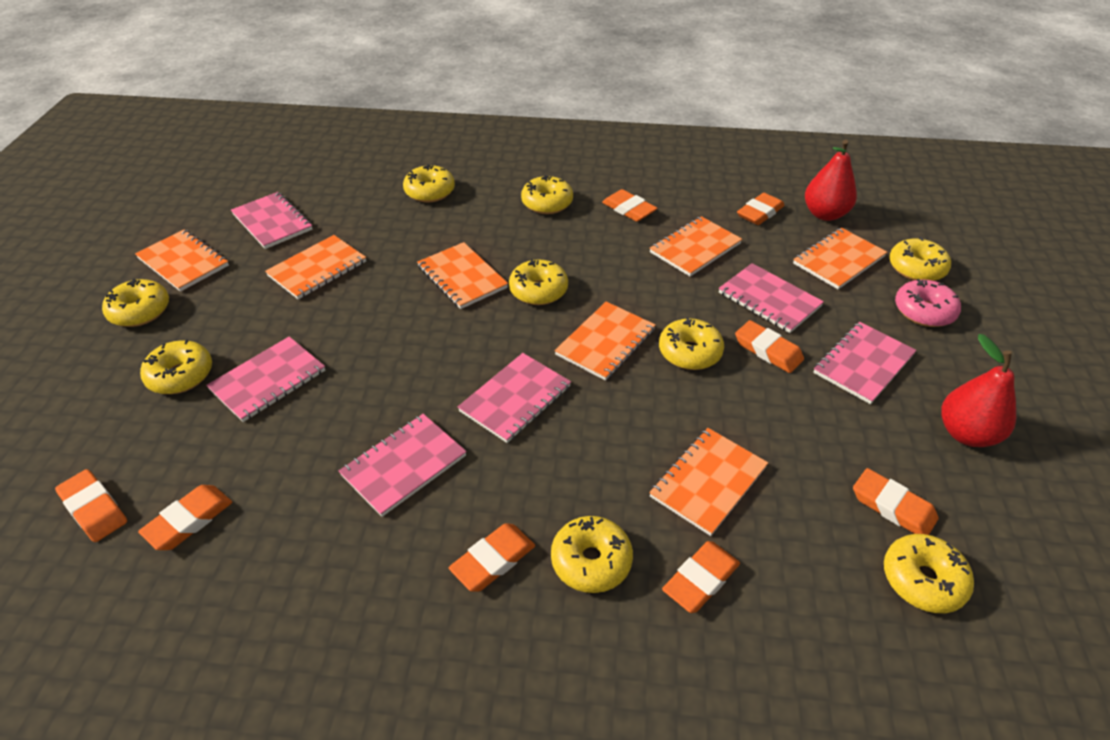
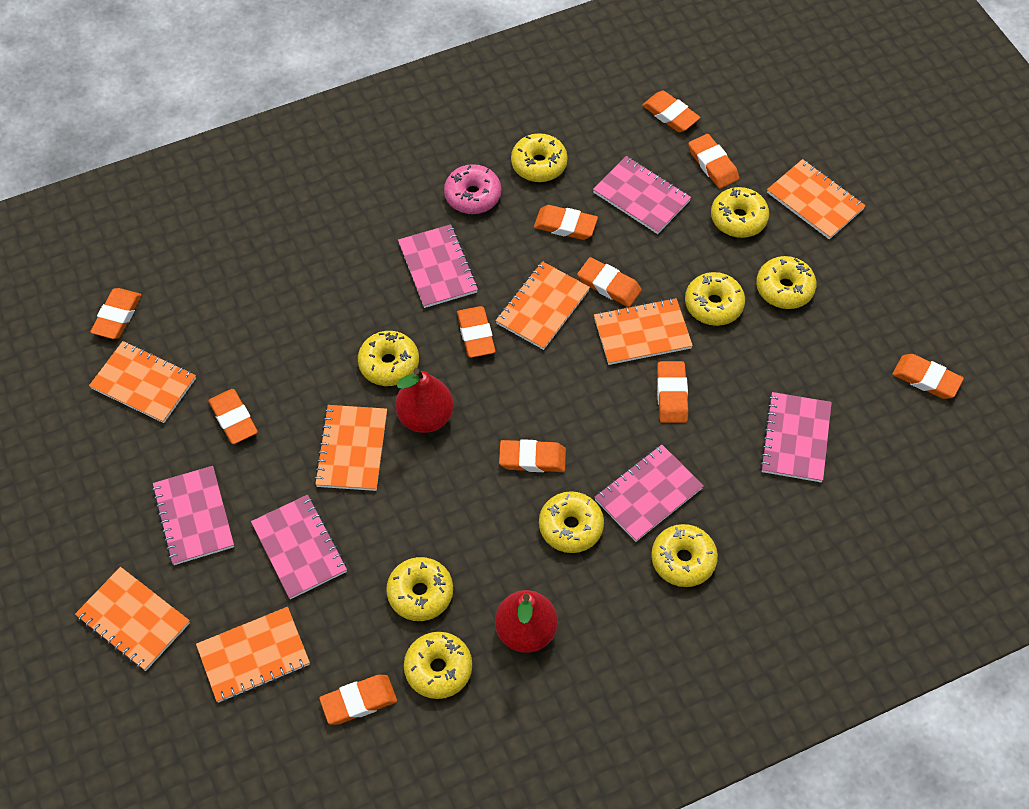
orange eraser: [55,469,127,542] [138,485,232,550] [449,523,535,592] [602,189,657,222] [662,541,740,613] [735,320,804,373] [737,193,785,225] [853,468,938,535] = 8 -> [90,288,141,339] [208,389,258,444] [319,675,397,725] [457,306,496,358] [499,439,566,472] [534,205,598,240] [577,257,642,307] [642,91,700,132] [657,361,688,423] [688,134,739,189] [892,354,964,399] = 11

